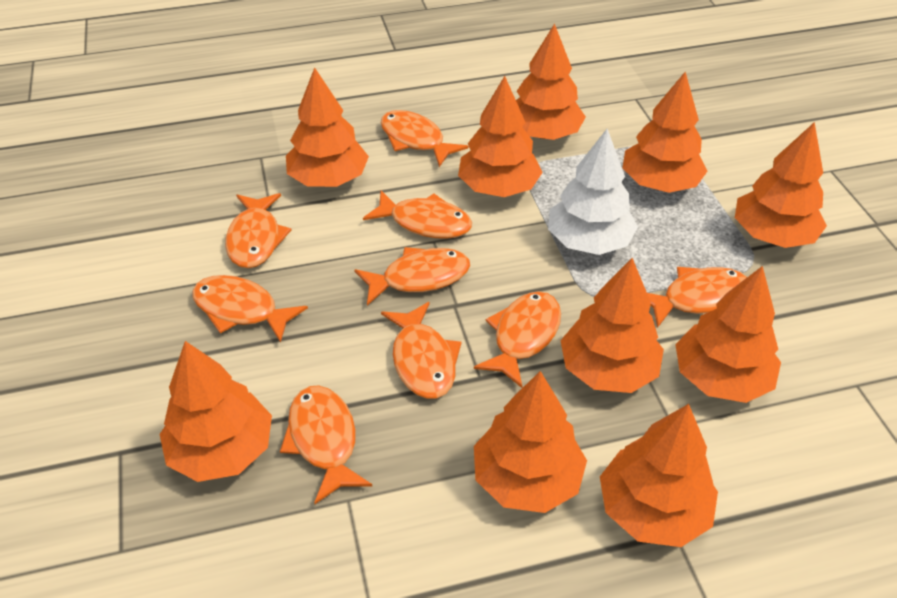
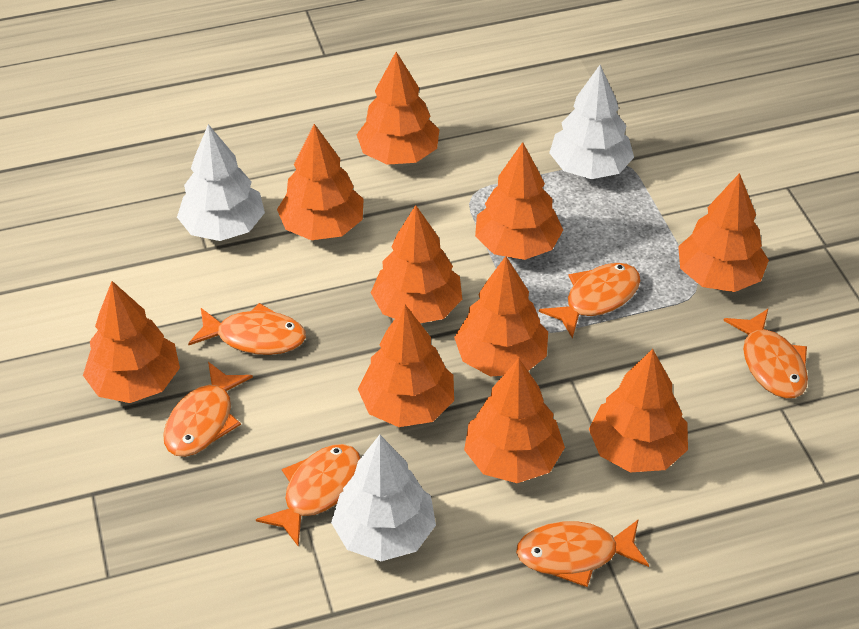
orange fish: [192,275,308,343] [225,193,292,268] [280,385,372,504] [354,247,470,305] [363,191,472,239] [381,110,468,167] [381,302,462,399] [474,291,561,388] [647,267,747,328] = 9 -> [163,362,253,457] [188,303,306,355] [256,444,360,547] [516,519,649,587] [539,263,641,339] [723,309,808,399] = 6
white tree: [548,129,638,255] = 1 -> [177,124,265,241] [331,435,436,561] [549,65,634,179] = 3

